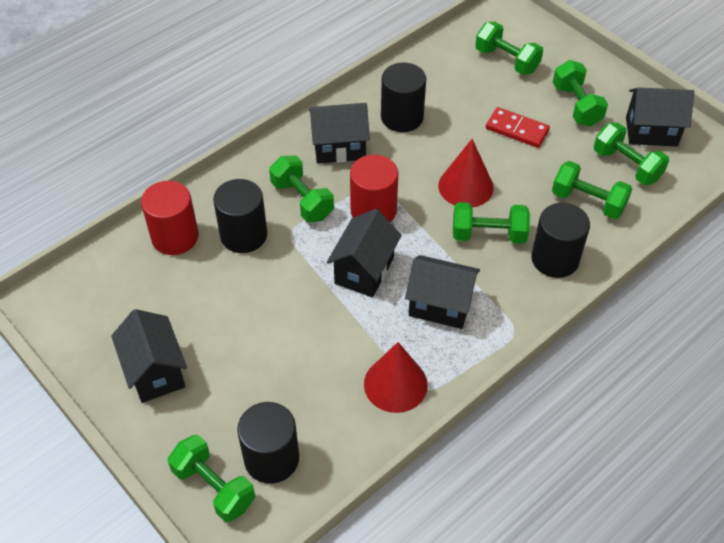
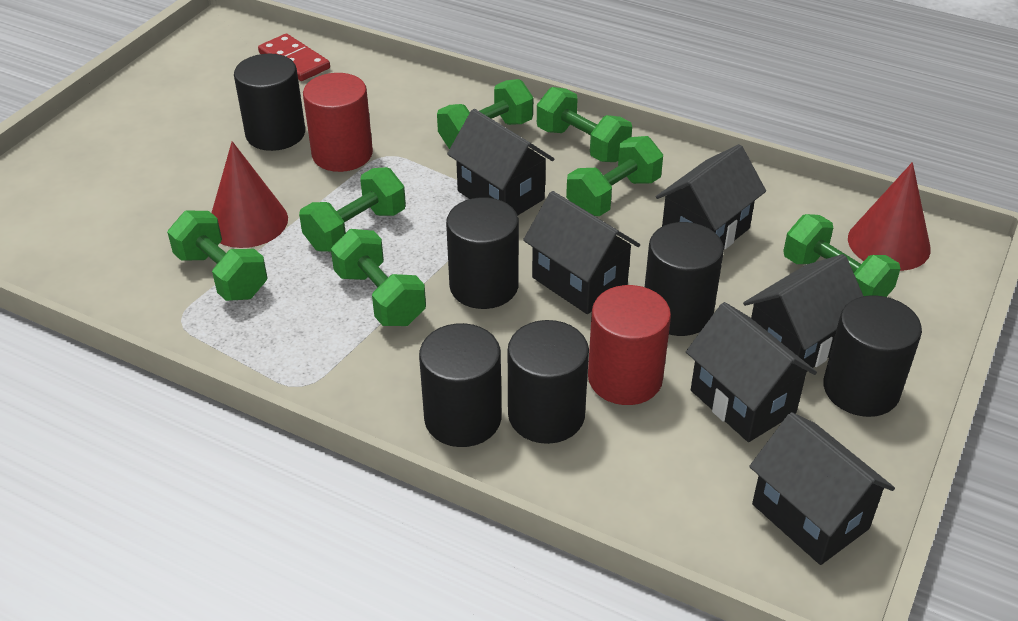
black cylinder: [213,179,267,253] [237,402,299,484] [381,62,426,132] [531,203,590,278] = 4 -> [234,54,305,151] [419,323,501,447] [446,197,519,309] [508,320,589,444] [645,222,724,336] [823,295,922,417] = 6
black house: [111,309,187,403] [309,103,370,164] [327,209,402,298] [405,255,480,329] [626,87,694,146] = 5 -> [447,109,554,215] [523,191,640,314] [656,144,766,249] [686,302,817,442] [743,254,863,372] [749,412,895,565] = 6

